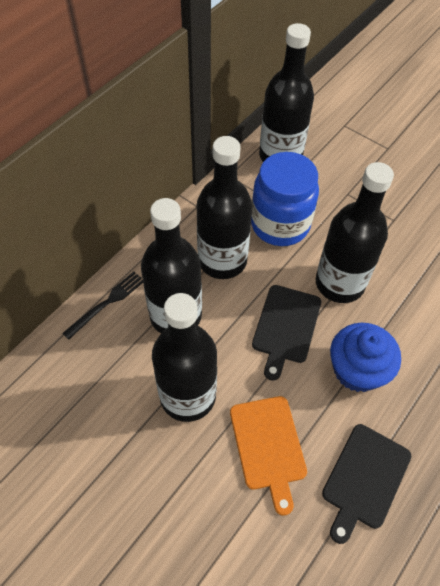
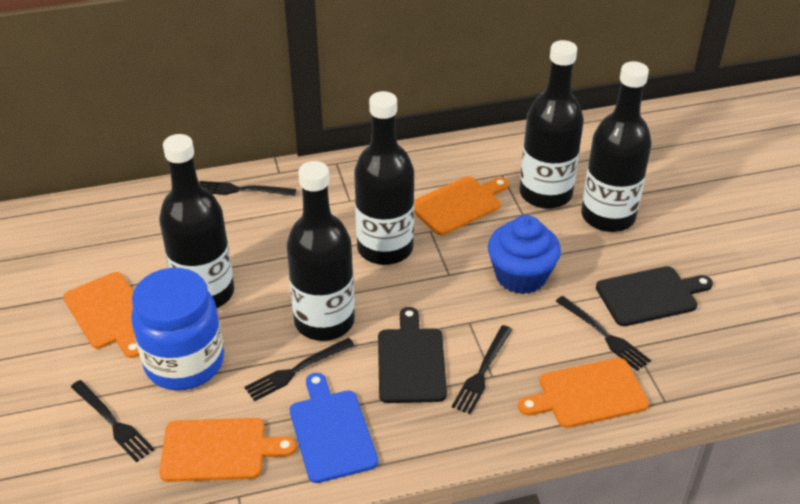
black fork: [62,272,143,340] = 1 -> [71,380,154,462] [199,181,296,196] [244,338,354,401] [452,325,512,415] [556,296,651,371] = 5
blue cutting board: none = 0 -> [290,373,378,483] = 1
orange cutting board: [230,396,307,515] = 1 -> [63,272,139,358] [159,418,296,482] [414,176,509,235] [518,358,649,428] = 4

